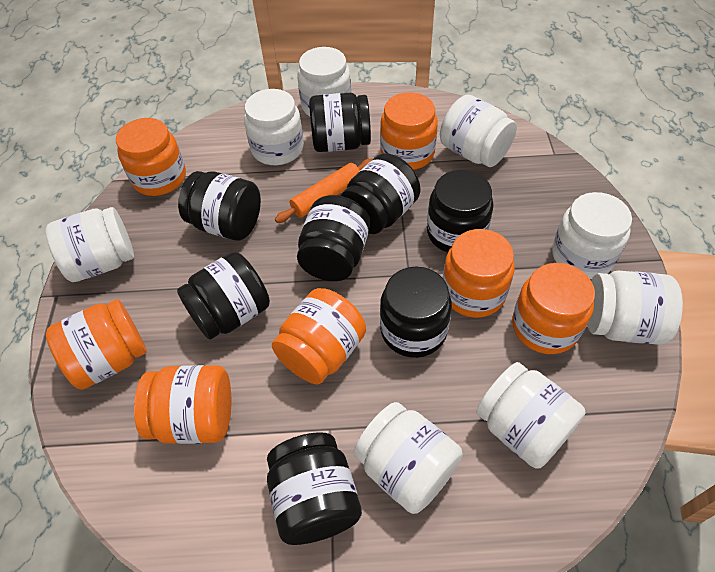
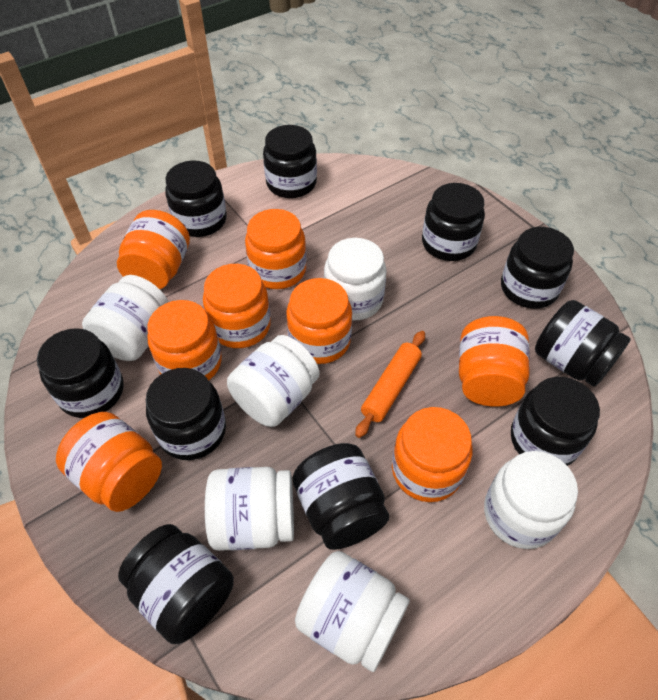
black jar: [177,252,270,340] [178,171,261,241] [267,432,362,545] [297,195,370,281] [309,93,371,152] [341,153,421,234] [380,267,452,358] [427,170,493,252] = 8 -> [37,328,124,418] [118,524,234,644] [145,368,226,460] [165,160,227,237] [263,125,317,198] [293,443,389,550] [422,183,485,261] [501,227,574,309] [511,377,600,466] [535,300,631,387] = 10
orange jar: [46,299,147,390] [116,118,186,196] [134,365,231,444] [272,288,366,384] [380,92,438,170] [443,229,515,318] [512,263,595,354] = 7 -> [56,412,162,512] [117,210,190,289] [147,300,222,380] [203,264,271,348] [245,209,306,289] [286,278,352,364] [392,407,472,502] [459,316,530,406] = 8
white jar: [45,207,134,282] [244,89,304,165] [297,47,351,116] [354,402,463,514] [440,95,517,167] [476,362,585,469] [552,192,632,279] [587,271,683,345] = 8 -> [82,275,169,361] [205,467,294,551] [227,335,319,427] [295,551,410,672] [324,238,387,321] [484,451,578,549] = 6

